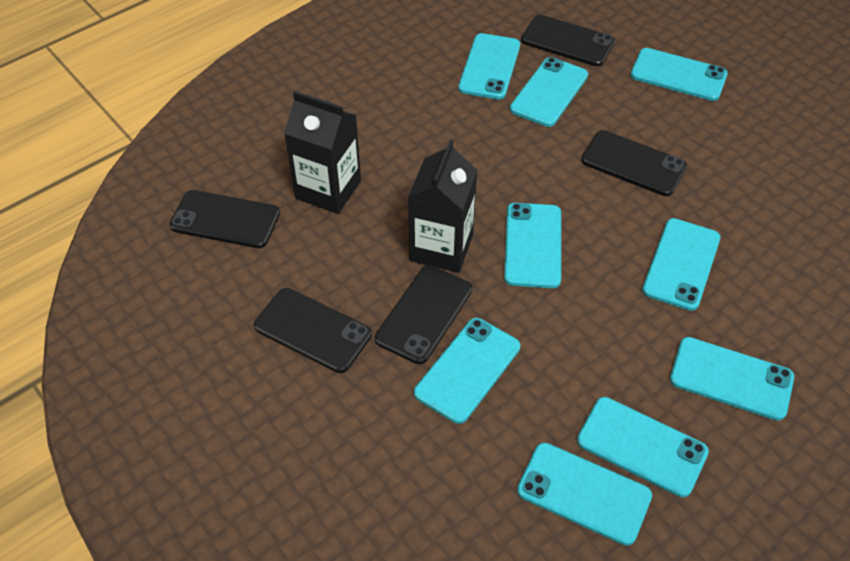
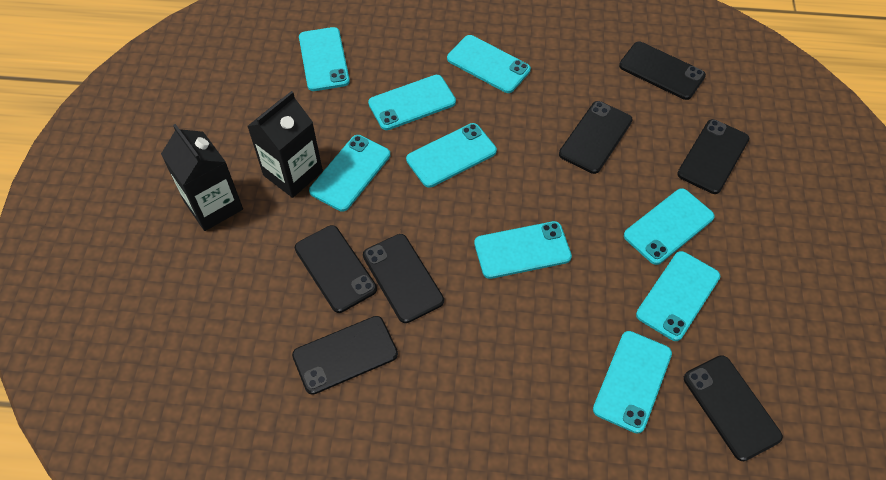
black phone: [169,190,280,248] [254,288,372,373] [375,265,472,364] [521,15,615,66] [581,130,687,196] = 5 -> [292,316,398,395] [295,225,377,313] [363,234,444,323] [559,101,633,174] [619,42,706,100] [677,119,749,194] [684,355,783,461] = 7

